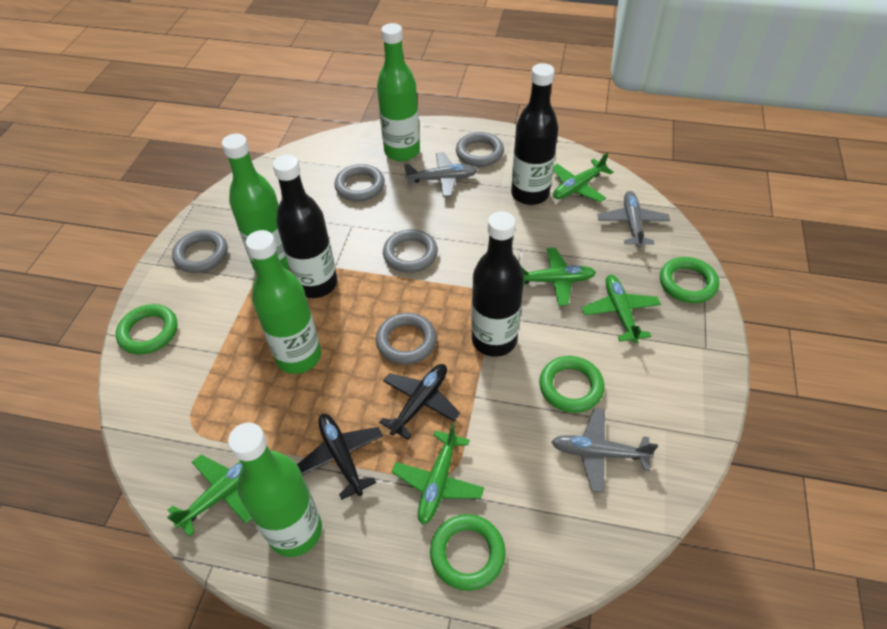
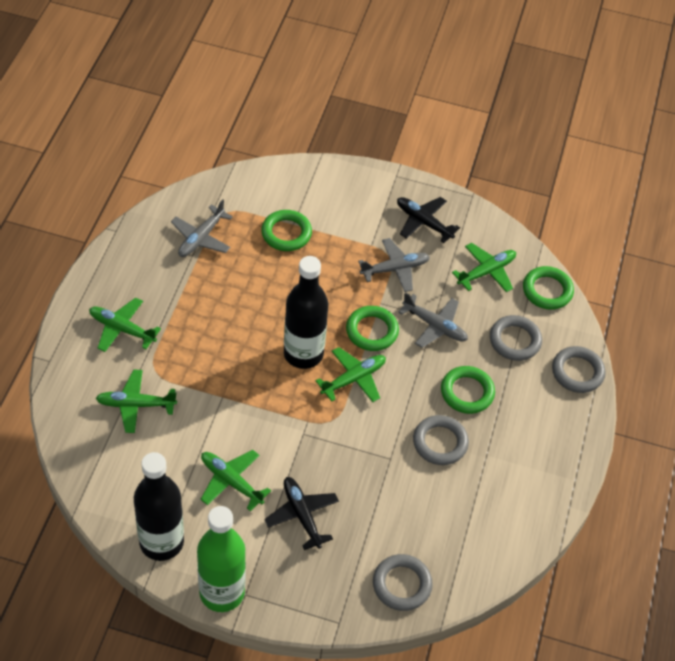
black bottle: [273,155,337,298] [471,211,524,357] [511,63,558,205] = 3 -> [134,452,184,561] [284,256,328,369] = 2
green bottle: [222,133,289,272] [228,423,322,557] [246,230,321,374] [377,23,420,161] = 4 -> [197,506,246,612] = 1
grey ring: [172,230,228,273] [334,164,385,201] [376,313,437,365] [383,229,438,273] [456,132,504,167] = 5 -> [373,554,433,611] [413,415,469,465] [490,315,542,361] [552,346,606,393] = 4

